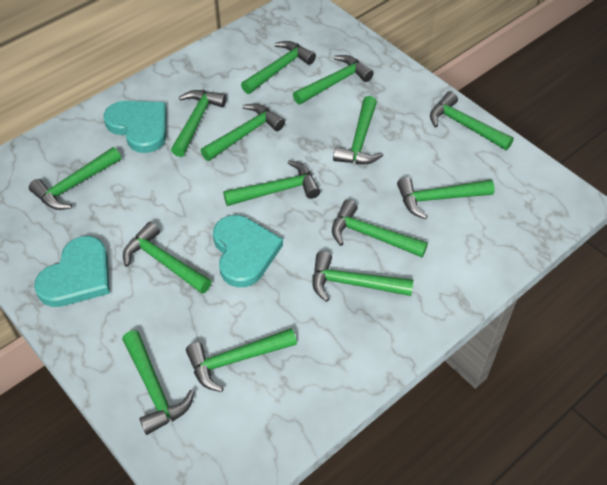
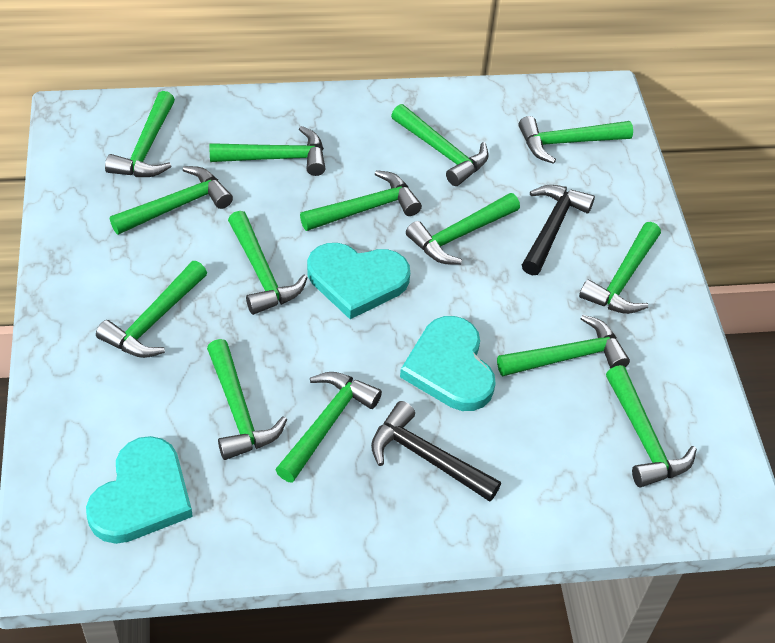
black hammer: none = 0 -> [371,401,501,502] [522,185,595,276] = 2

